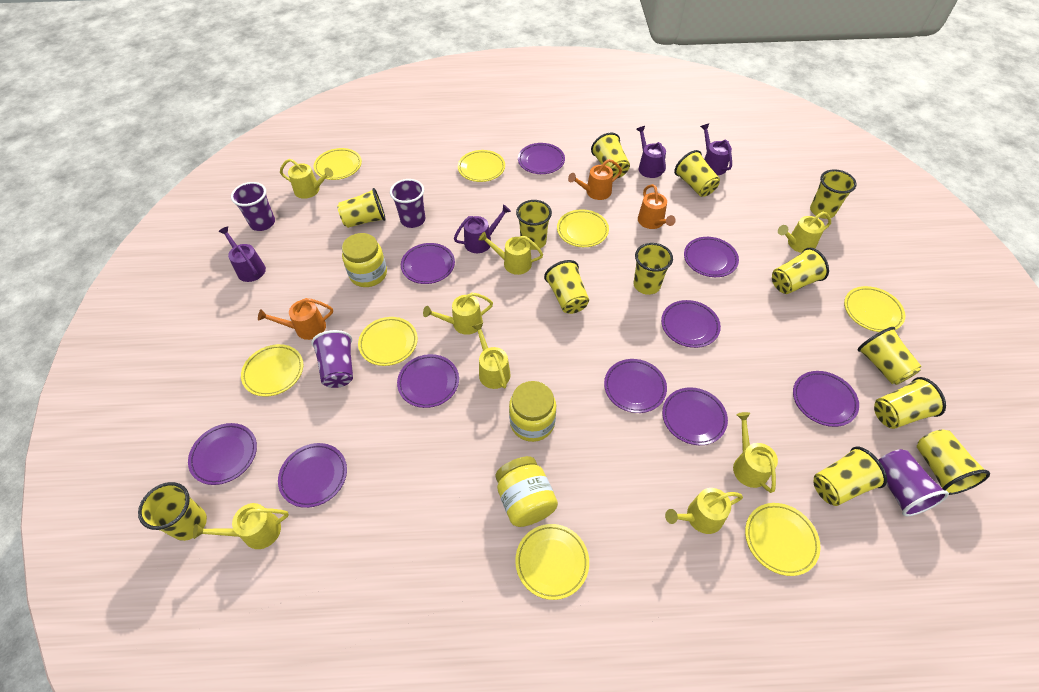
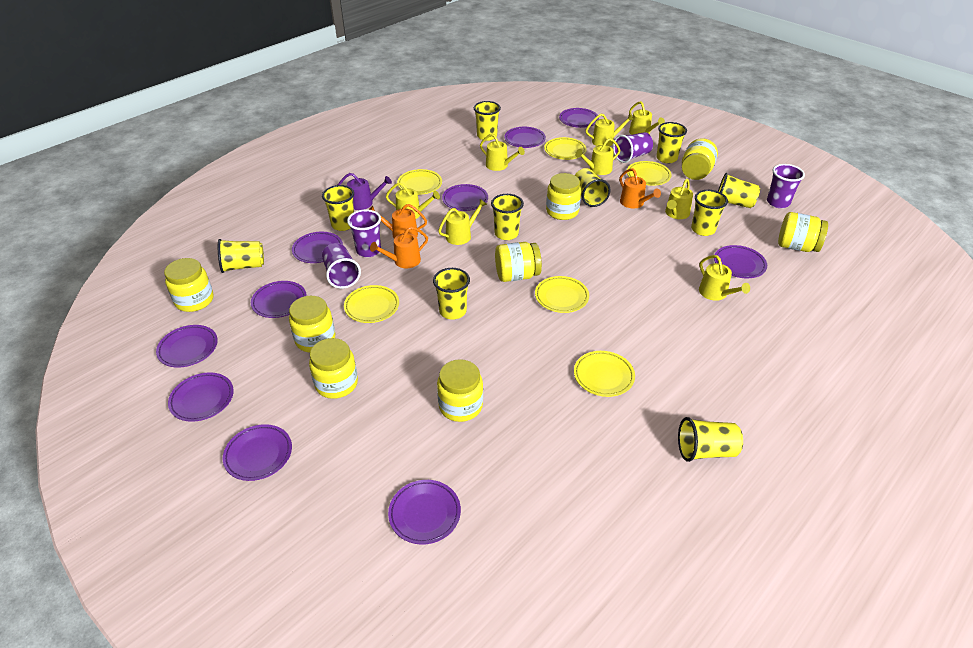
purple watering can: [218,226,266,282] [454,205,511,253] [637,126,666,178] [700,123,732,175] = 4 -> [338,173,392,210] = 1
yellow cup: [138,482,207,541] [337,188,386,228] [516,200,552,250] [544,260,589,314] [591,133,630,178] [633,243,673,295] [674,150,720,197] [772,248,829,294] [810,169,857,219] [813,447,887,506] [857,327,922,385] [874,377,946,429] [917,429,990,495] = 13 -> [218,239,264,273] [322,185,354,231] [433,268,470,320] [474,101,501,141] [491,194,524,240] [575,168,611,207] [656,122,687,163] [678,417,743,462] [691,190,728,236] [718,173,760,208] = 10
yellow jar: [342,233,387,287] [495,456,558,527] [509,381,556,442] = 3 -> [164,258,214,312] [289,296,335,352] [309,338,358,399] [437,359,483,422] [495,242,542,282] [546,173,581,220] [682,138,718,180] [778,212,828,252] = 8
yellow plate: [241,344,303,397] [314,148,362,180] [358,317,418,366] [458,150,505,182] [515,524,589,600] [557,209,609,247] [745,503,821,576] [844,286,905,332] = 8 -> [344,285,399,323] [397,169,442,195] [535,276,589,313] [544,137,587,160] [574,351,635,397] [627,161,672,186] = 6

